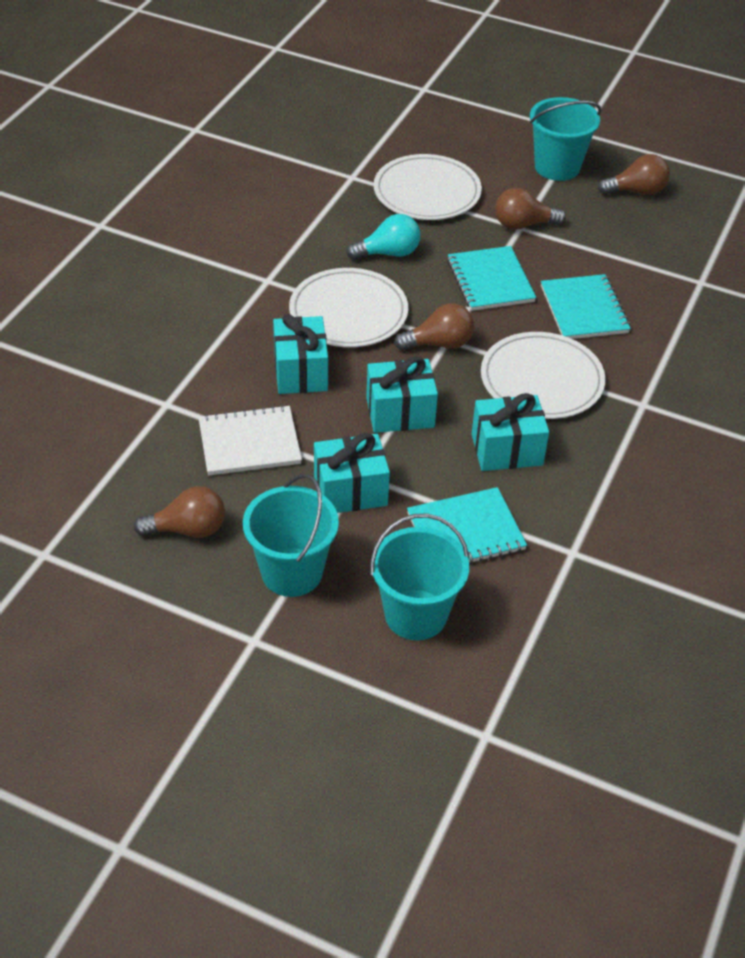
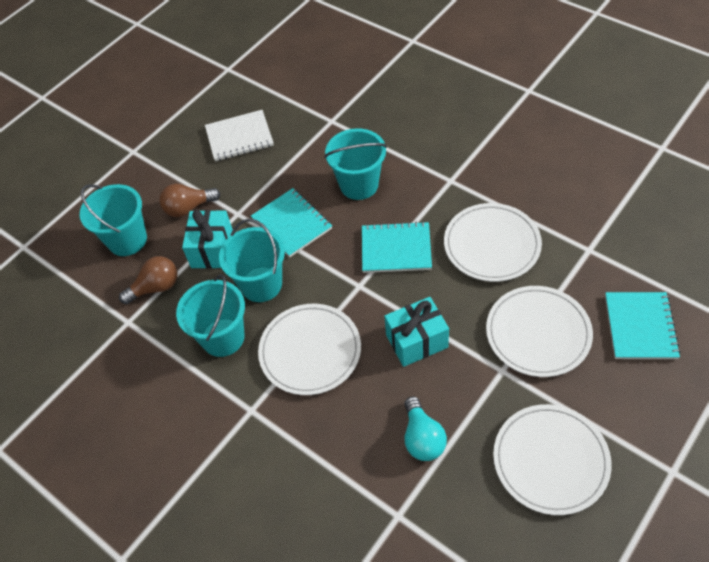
brown light bulb: [134,486,225,538] [394,303,474,350] [495,188,566,230] [598,154,670,195] = 4 -> [119,256,178,304] [159,184,220,217] = 2
turquoise bucket: [243,474,339,597] [370,514,469,640] [530,97,601,181] = 3 -> [80,184,147,256] [176,274,245,357] [219,219,285,302] [324,128,387,200] = 4
turquoise gift: [273,314,328,394] [314,433,390,513] [366,356,438,433] [472,393,549,471] = 4 -> [182,210,233,269] [384,297,449,367] = 2
white plate: [289,268,408,347] [374,154,482,220] [481,332,606,419] = 3 -> [258,304,361,395] [444,203,542,282] [486,286,593,377] [493,404,612,515] = 4

